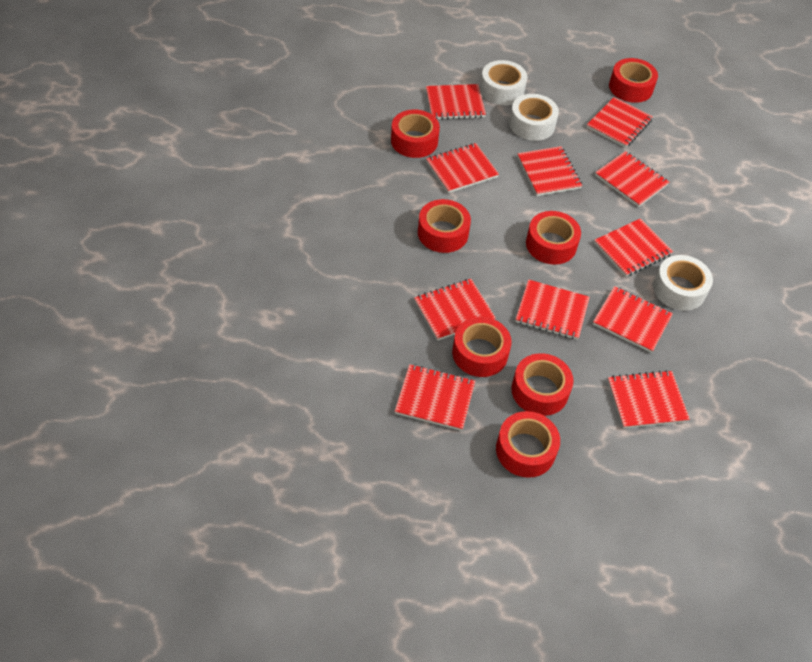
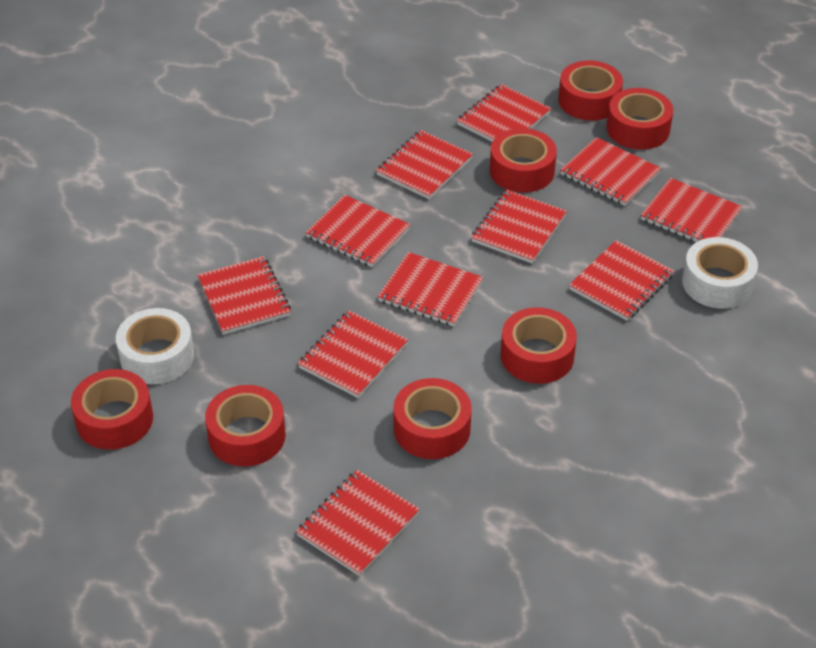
white tape: [480,60,527,105] [509,94,559,141] [653,255,713,311] = 3 -> [116,308,194,384] [682,237,758,308] = 2

